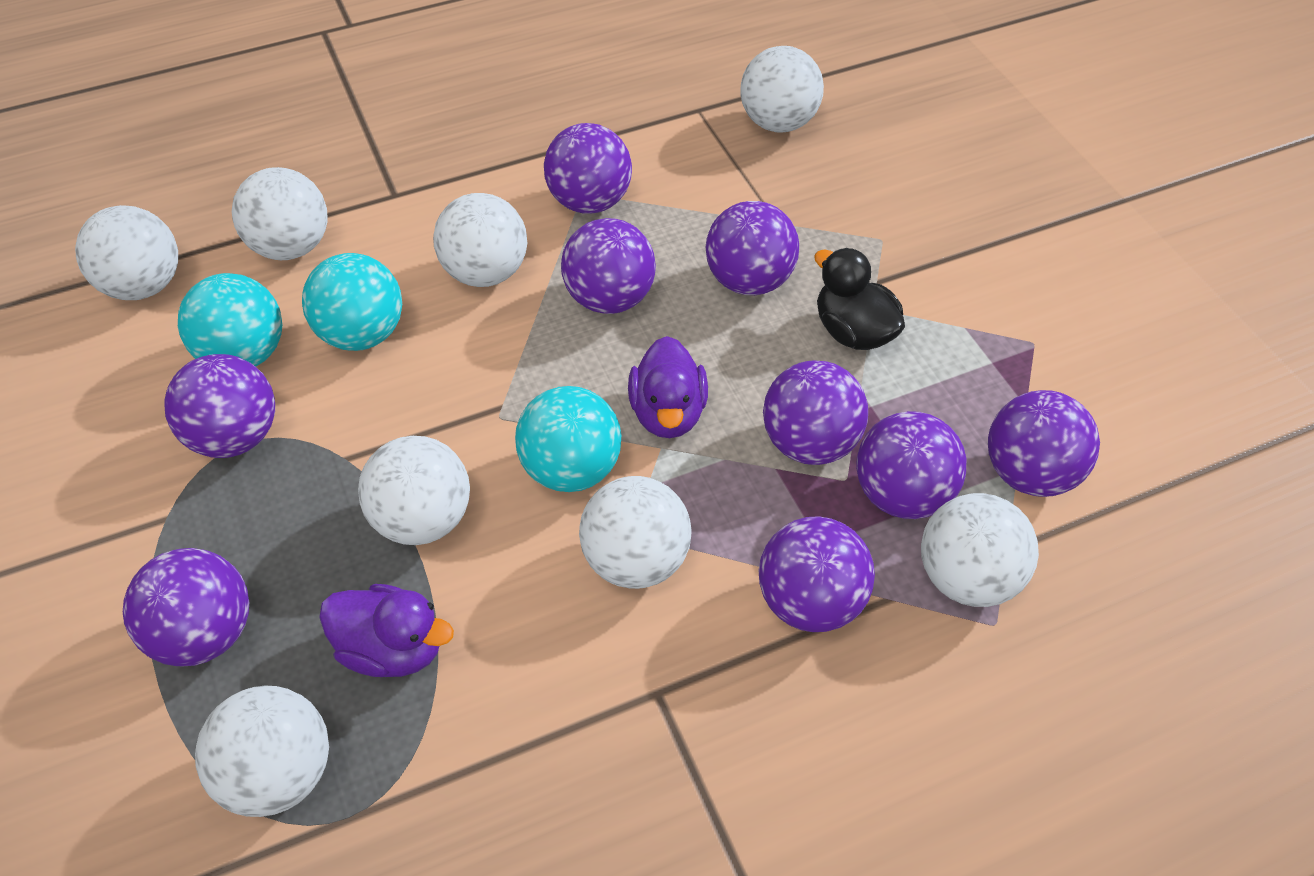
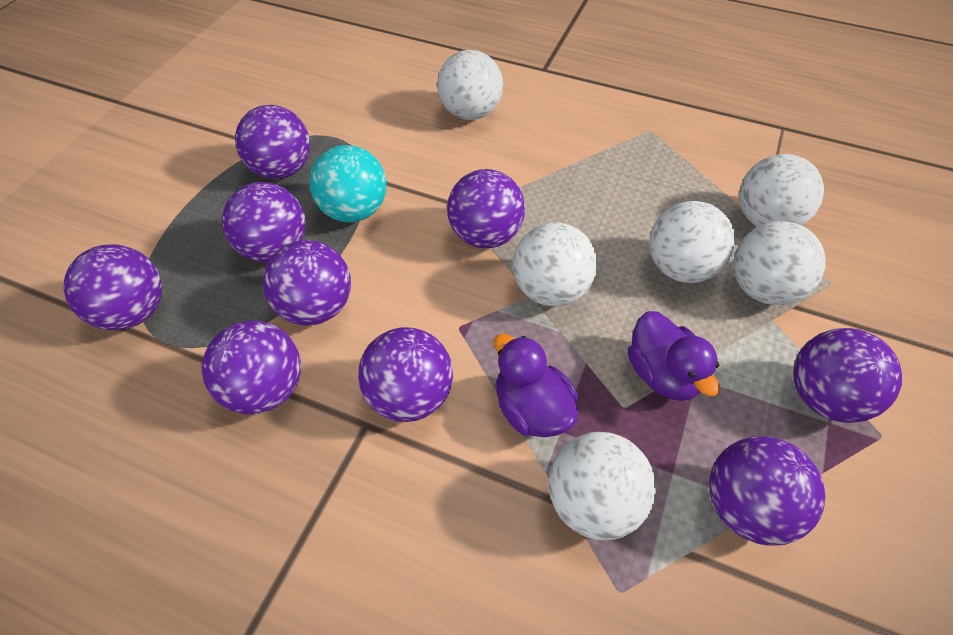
black duck: [814,248,905,350] = 1 -> none = 0
turquoise ball: [178,273,282,367] [302,253,402,351] [515,386,621,492] = 3 -> [310,145,387,222] = 1
white ball: [75,205,178,300] [195,686,329,817] [232,167,327,260] [358,436,470,545] [433,193,527,287] [579,476,692,589] [741,46,824,132] [921,493,1039,607] = 8 -> [437,50,503,120] [513,222,597,306] [549,432,656,540] [649,201,735,283] [733,221,826,305] [739,154,824,227] = 6

